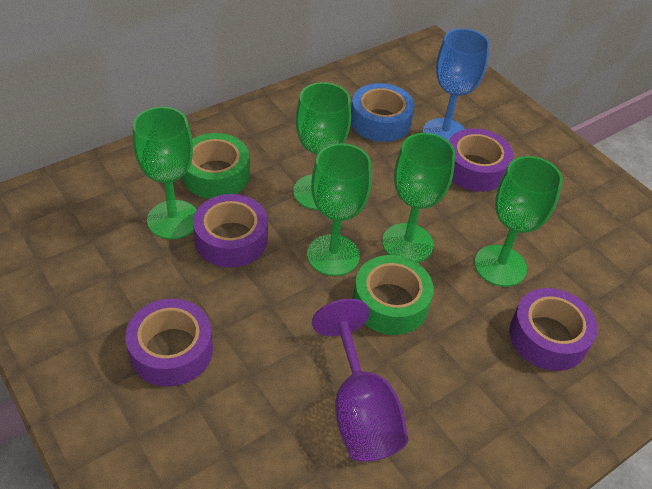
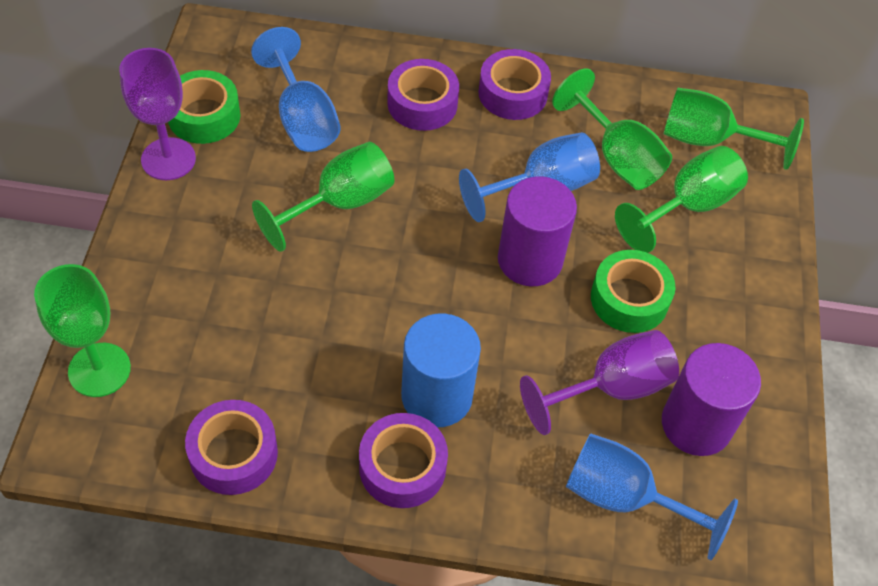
blue cylinder: none = 0 -> [401,313,481,427] = 1
blue goblet: [423,28,490,141] = 1 -> [251,27,341,152] [459,132,600,222] [566,433,738,560] = 3
blue tape: [351,83,415,142] = 1 -> none = 0
purple cylinder: none = 0 -> [498,176,577,286] [662,343,761,456] = 2
purple goblet: [312,299,409,462] = 1 -> [119,48,196,180] [520,330,679,435] = 2

